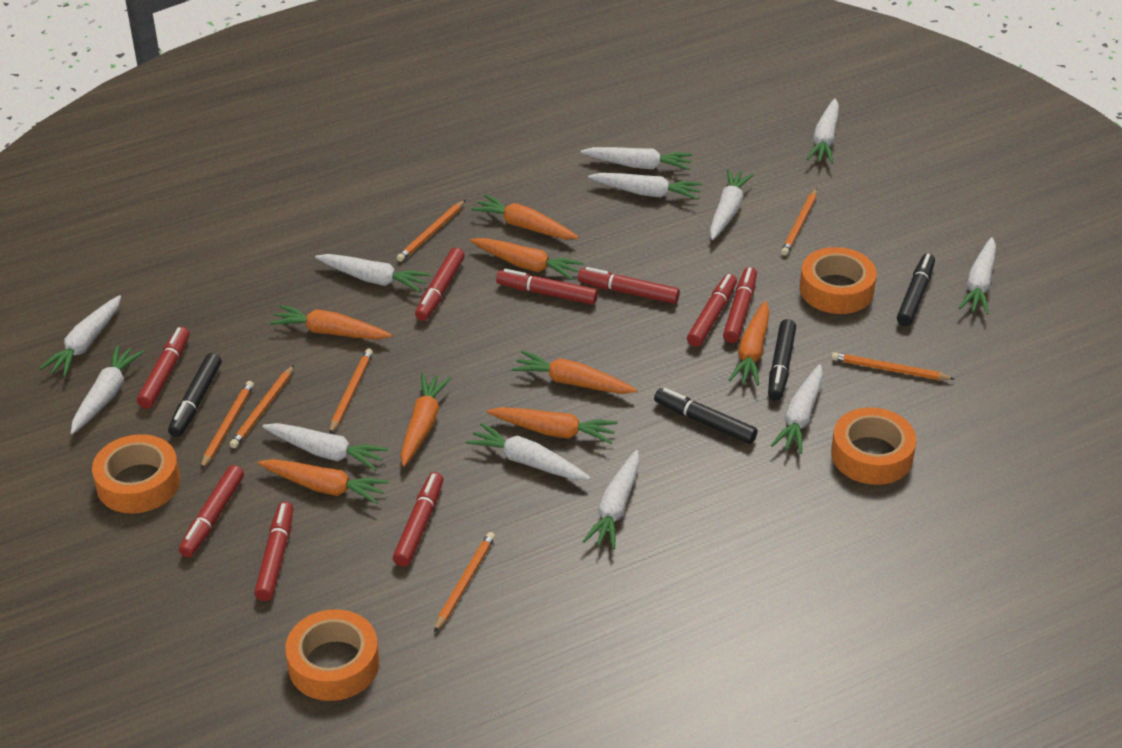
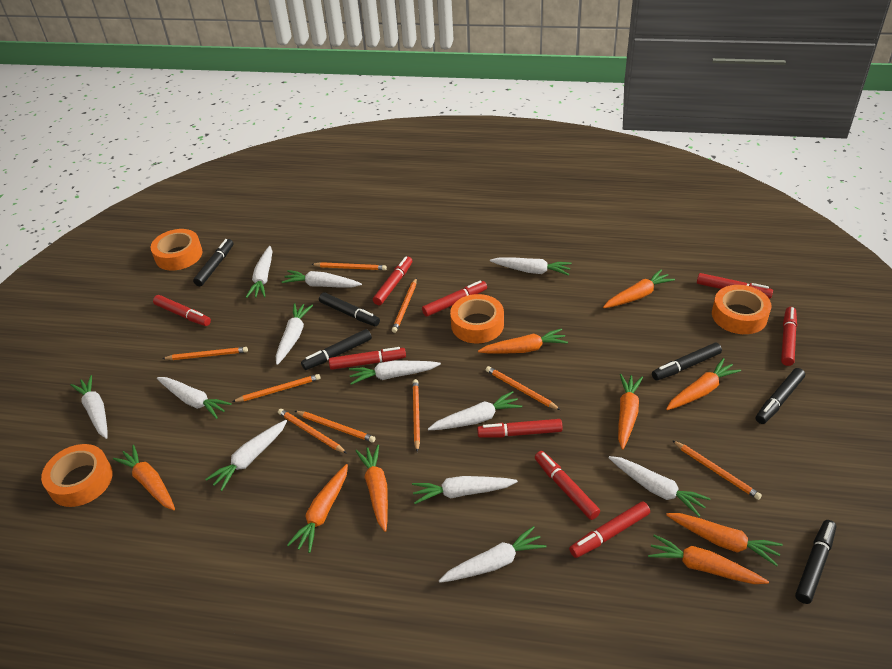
black marker: [168,353,221,437] [654,388,758,444] [768,319,796,400] [897,253,935,326] = 4 -> [193,239,233,286] [301,329,372,370] [319,292,380,326] [652,343,722,381] [756,368,805,424] [795,520,836,604] = 6
orange carrot: [258,459,389,504] [270,305,392,340] [401,373,451,466] [470,238,583,280] [471,194,579,239] [487,407,618,444] [512,351,637,394] [729,301,769,386] = 8 -> [113,445,175,510] [287,464,348,553] [355,445,388,532] [478,328,568,353] [603,269,675,308] [618,374,643,450] [648,535,769,584] [666,358,741,410] [666,513,783,566] = 9
orange pencil: [201,381,254,469] [230,365,294,448] [330,349,373,434] [397,200,465,262] [434,532,495,632] [781,189,817,256] [831,352,954,380] = 7 -> [162,347,248,360] [232,374,320,402] [278,409,346,453] [295,411,376,442] [311,262,387,270] [392,277,417,333] [412,379,420,452] [486,366,560,410] [672,440,762,500] = 9

